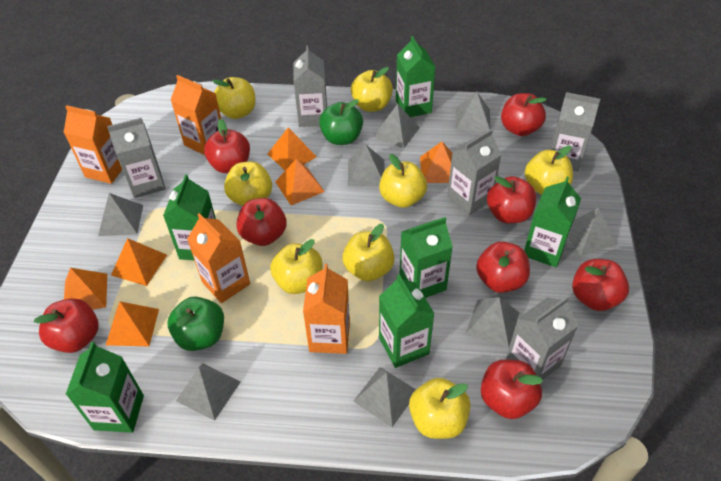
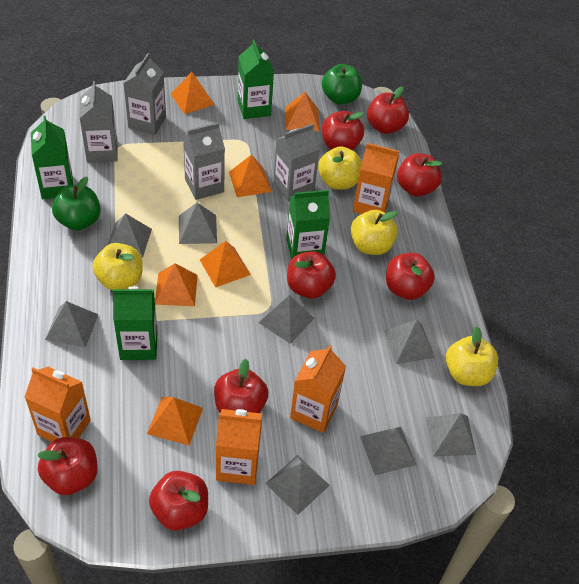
green carton: [66,342,144,433] [163,174,216,261] [379,274,435,368] [396,36,435,117] [399,217,453,298] [524,177,581,267] = 6 -> [31,116,73,199] [112,287,158,360] [238,40,274,119] [286,190,330,260] = 4
grey carton: [107,118,165,198] [293,45,327,127] [447,129,502,215] [506,296,578,380] [551,92,600,172] = 5 -> [80,81,118,163] [124,53,166,135] [183,122,225,200] [273,124,320,202] = 4
yellow apple: [212,77,256,119] [224,161,272,206] [270,239,323,294] [342,224,395,281] [351,67,393,112] [379,154,427,208] [409,378,470,439] [525,146,573,195] = 8 -> [93,243,143,290] [318,146,362,190] [351,210,398,255] [446,326,498,386] = 4

